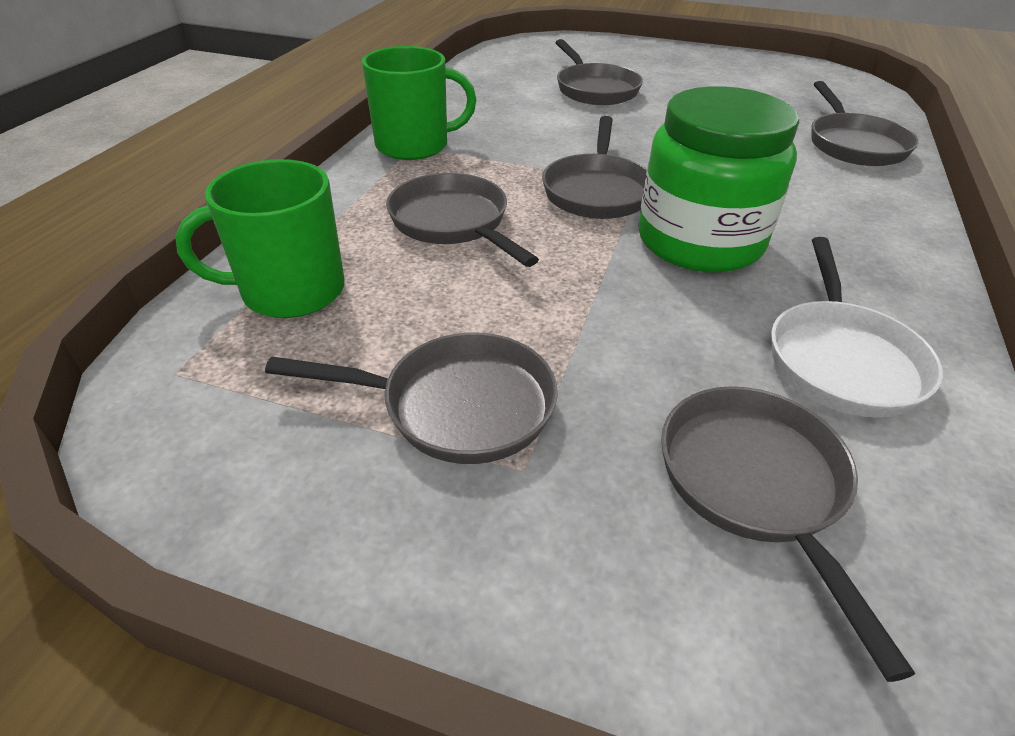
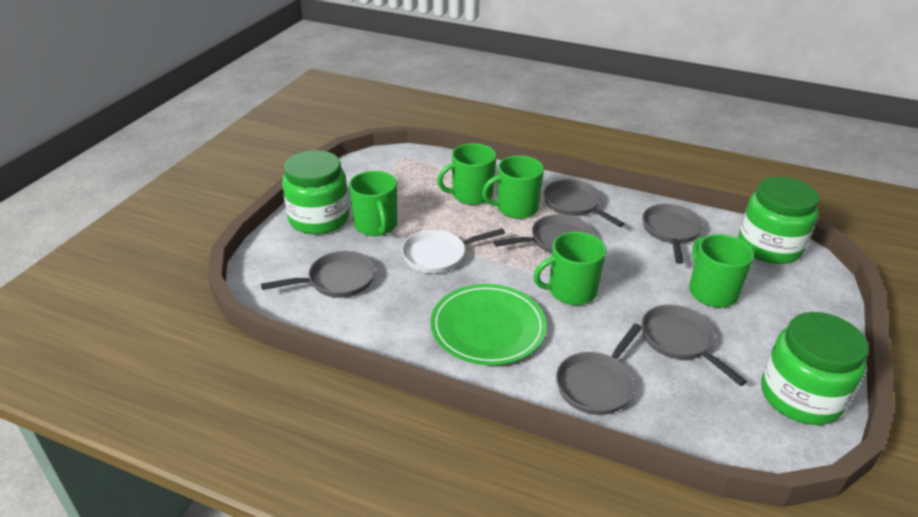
green jar: [638,86,799,272] = 1 -> [282,150,349,235] [738,177,820,264] [761,312,869,425] = 3
green mug: [175,159,345,318] [362,46,476,160] = 2 -> [349,171,397,236] [437,143,496,205] [482,156,544,219] [533,232,606,305] [689,234,754,308] = 5
green plate: none = 0 -> [430,284,547,365] = 1

